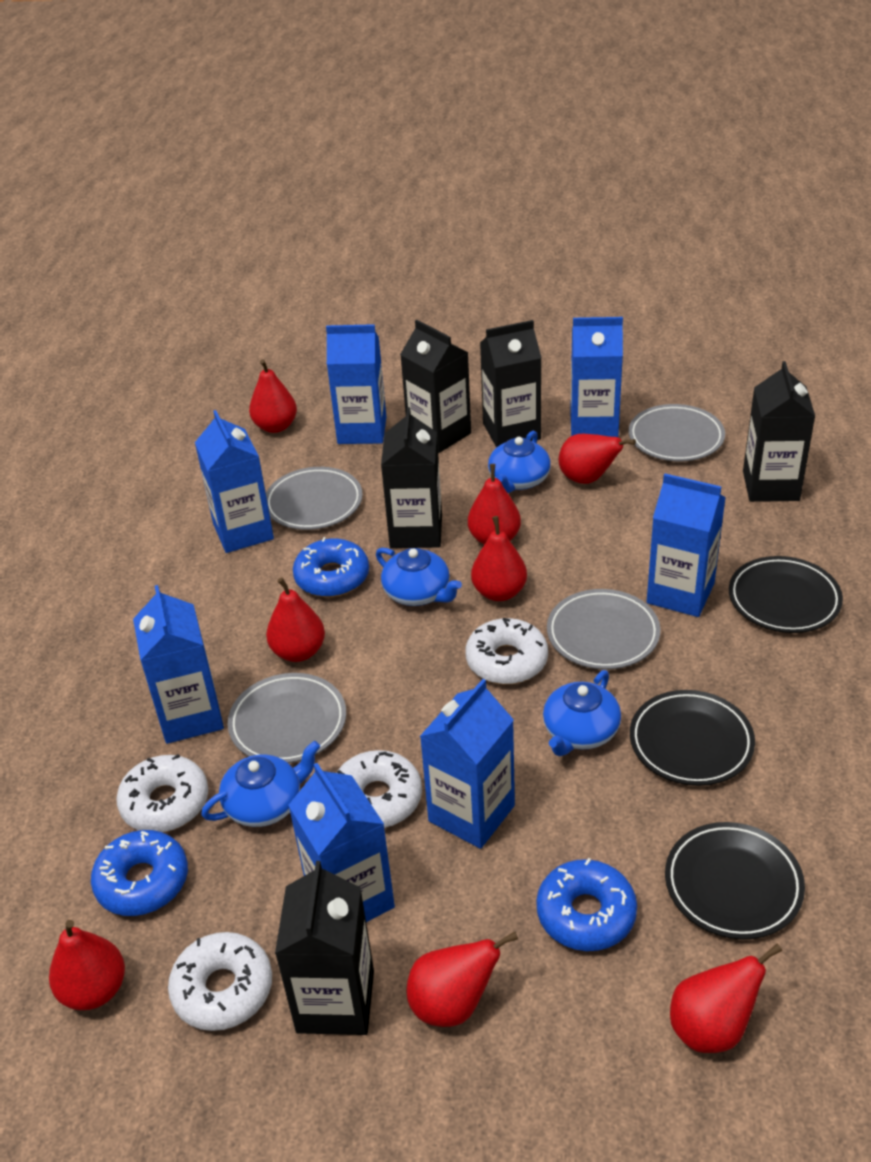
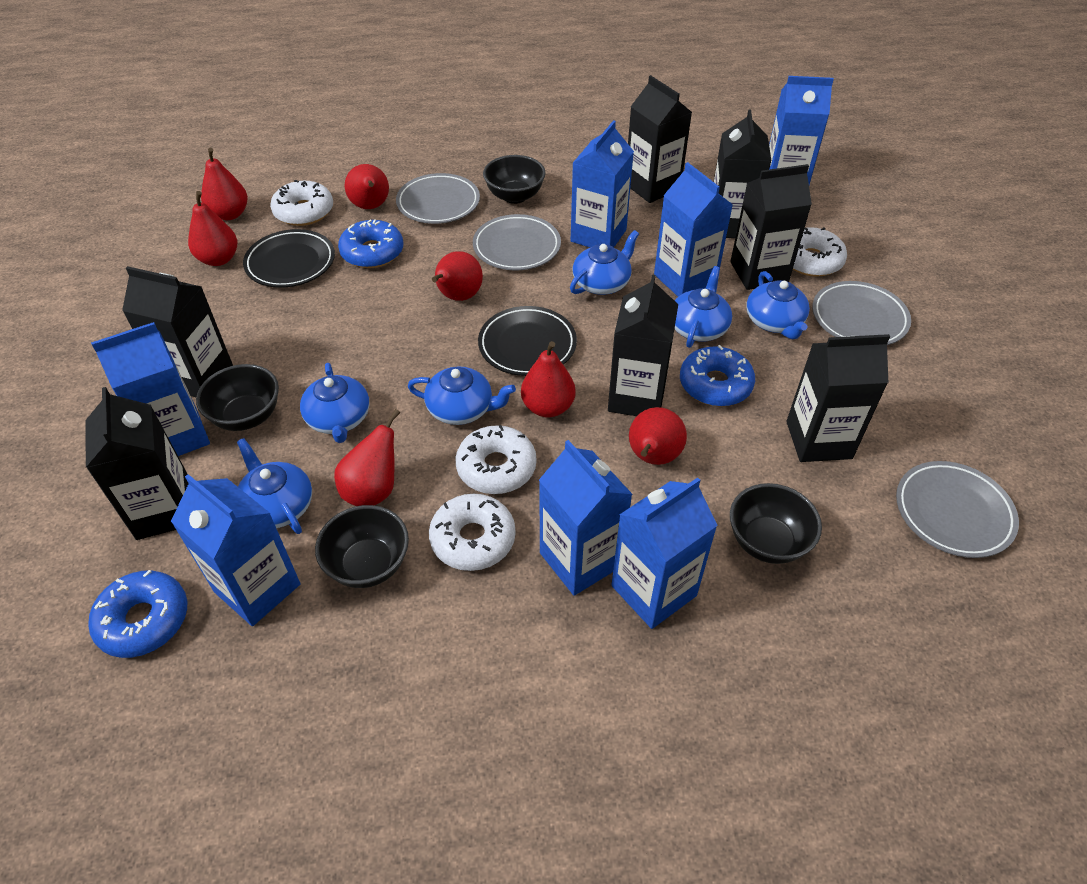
black bowl: none = 0 -> [196,364,279,431] [315,505,409,588] [483,155,546,204] [730,483,822,564] = 4
black carton: [275,861,374,1035] [381,407,442,548] [400,320,471,453] [480,320,541,448] [743,361,815,502] = 5 -> [85,387,189,540] [122,266,233,397] [608,274,678,416] [628,75,692,203] [714,110,771,238] [730,164,812,290] [786,334,890,462] = 7
black plate: [630,690,755,786] [665,822,805,939] [729,556,843,633] = 3 -> [243,229,335,288] [478,306,577,376] = 2
blue teapot: [201,741,320,827] [376,548,462,606] [488,431,551,493] [543,670,621,756] = 4 -> [237,438,312,534] [300,363,369,443] [407,366,516,425] [570,230,639,295] [674,266,732,348] [746,271,810,339] = 6
red pear: [49,920,125,1010] [249,359,297,433] [266,577,325,662] [407,932,518,1027] [468,464,521,545] [471,516,527,601] [559,434,636,484] [670,943,782,1053] = 8 -> [188,191,237,266] [201,148,248,220] [334,409,400,506] [345,164,389,209] [432,251,483,301] [521,341,576,417] [629,407,687,465] = 7

